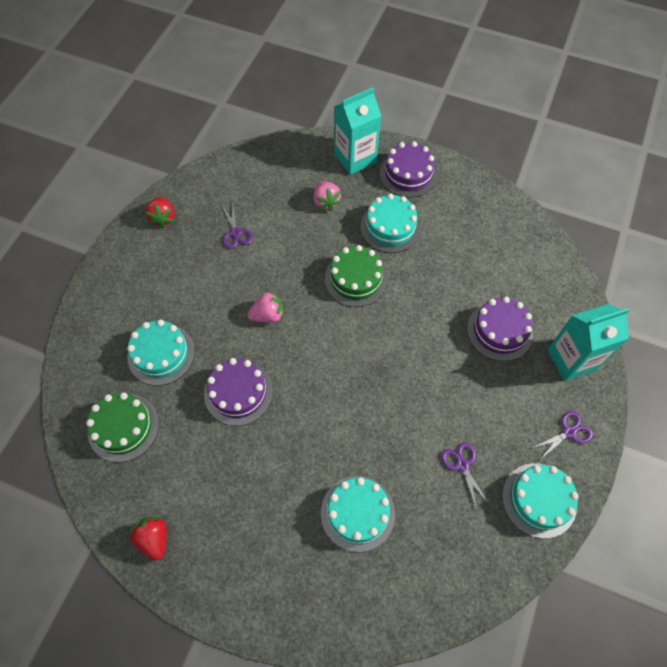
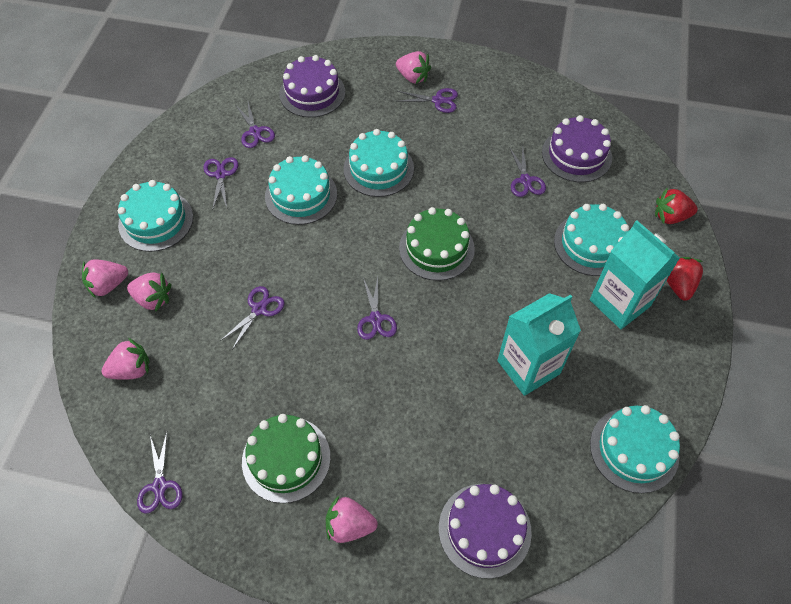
pink strawberry: [248,291,284,323] [314,181,342,212] = 2 -> [82,259,128,298] [102,338,150,380] [127,272,171,312] [326,496,378,543] [396,51,431,84] = 5
purple scissors: [222,205,253,249] [441,442,489,510] [532,411,593,459] = 3 -> [137,432,182,514] [203,157,238,210] [220,286,285,350] [236,102,275,148] [357,277,397,340] [396,88,458,113] [509,147,546,197] = 7
turquoise cake: [127,320,195,386] [321,476,395,552] [360,193,421,253] [502,463,579,538] = 4 -> [118,180,193,252] [265,155,337,225] [344,129,414,197] [554,204,629,276] [590,405,680,493] = 5

